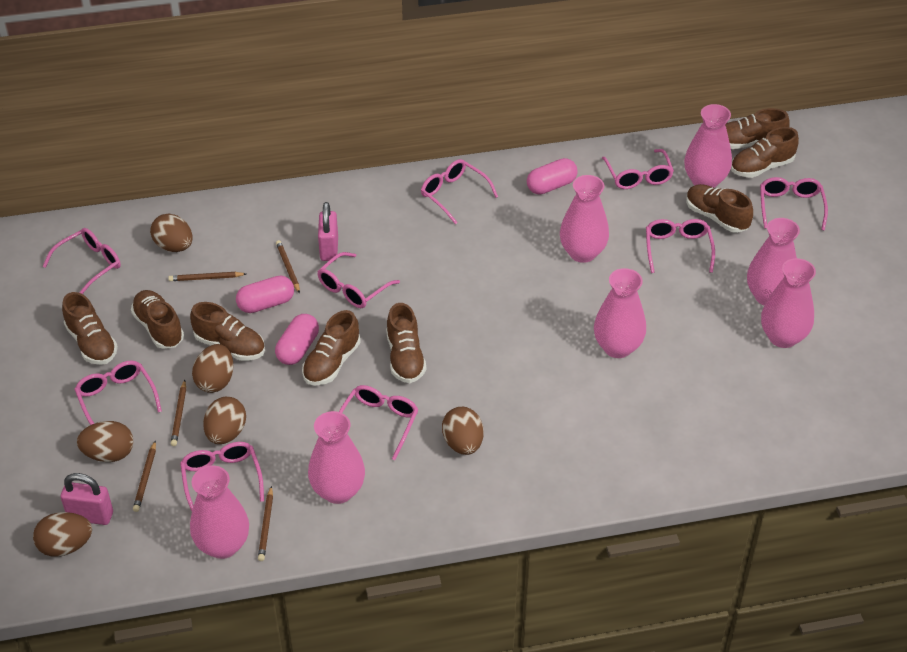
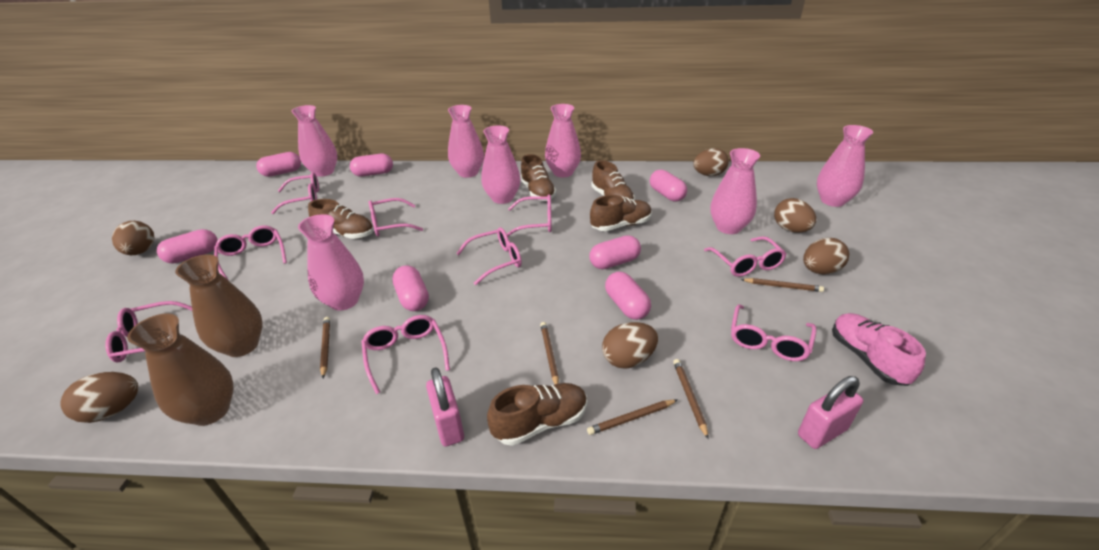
brown shoe: [62,292,118,365] [131,290,184,349] [190,302,265,361] [302,310,361,385] [386,303,426,383] [686,184,753,233] [725,108,790,149] [731,127,799,178] = 8 -> [308,199,374,239] [487,383,587,446] [520,154,557,201] [590,195,652,231] [591,160,635,200] = 5
brown vase: none = 0 -> [127,314,234,426] [175,254,263,357] = 2
pink capsule: [236,276,294,313] [275,314,319,365] [527,158,578,195] = 3 -> [157,229,218,264] [256,152,301,177] [350,154,393,176] [392,265,429,311] [589,235,641,269] [605,272,651,320] [650,170,687,201] = 7
pink shoe: none = 0 -> [832,313,926,386] = 1

